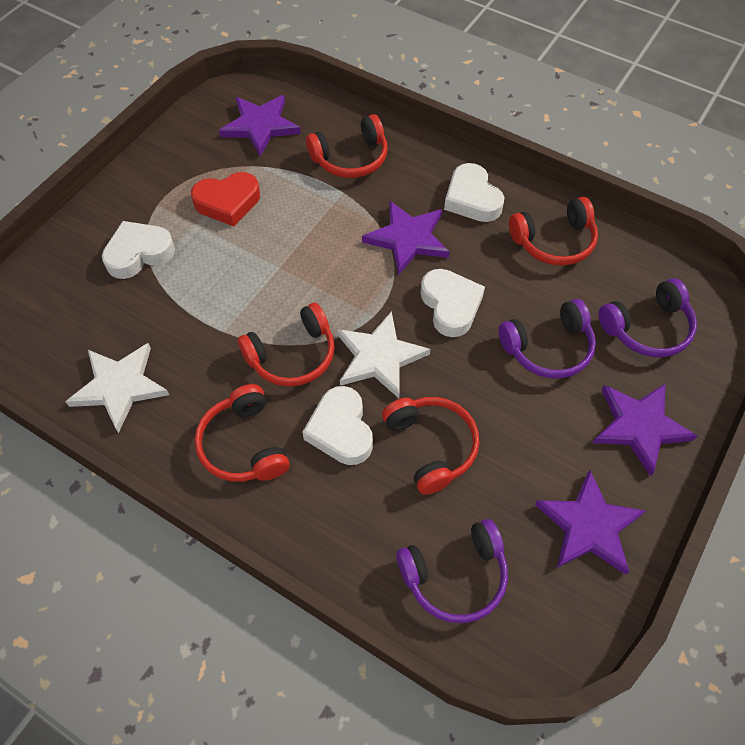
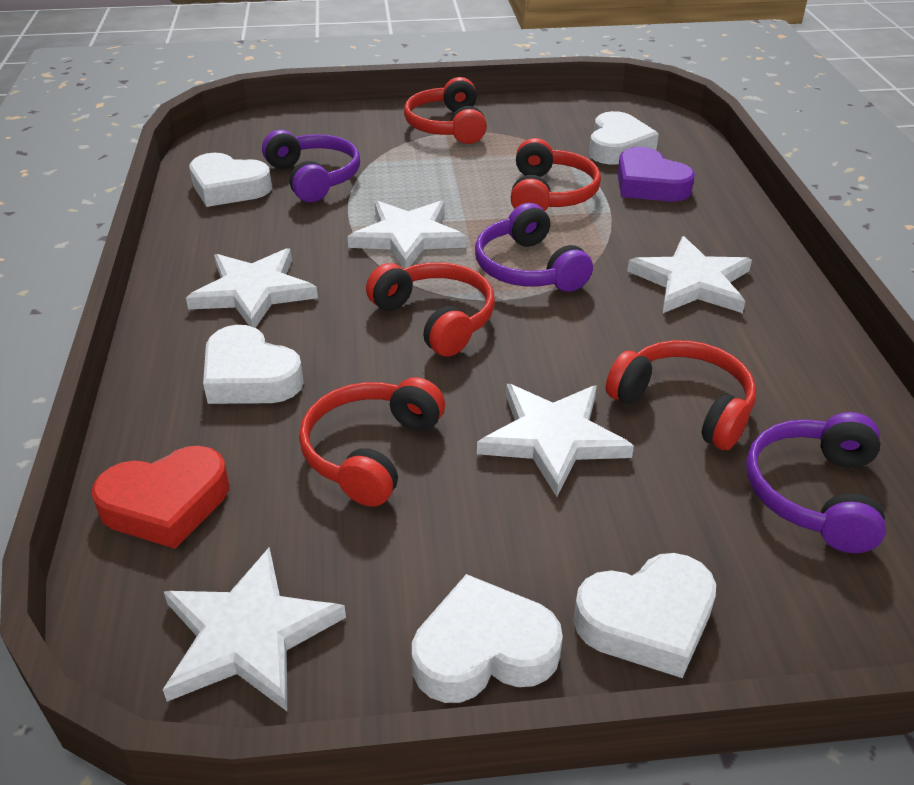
purple heart: none = 0 -> [617,147,695,202] = 1
purple star: [219,95,301,156] [362,201,450,275] [535,470,646,575] [593,384,697,476] = 4 -> none = 0
white heart: [102,221,175,279] [303,386,373,465] [420,269,485,337] [444,163,504,222] = 4 -> [189,153,272,207] [203,325,304,404] [412,574,563,703] [573,553,716,678] [589,111,659,165] = 5
white star: [66,343,169,433] [337,311,430,398] = 2 -> [163,547,346,711] [186,248,318,328] [347,201,467,268] [477,384,634,497] [627,236,752,313] = 5

